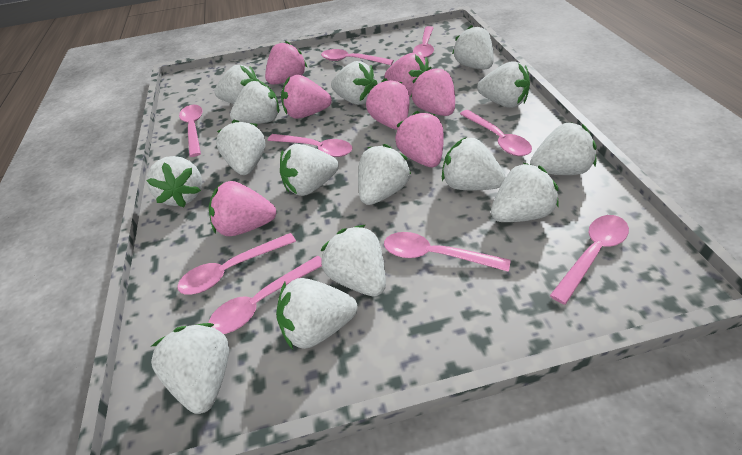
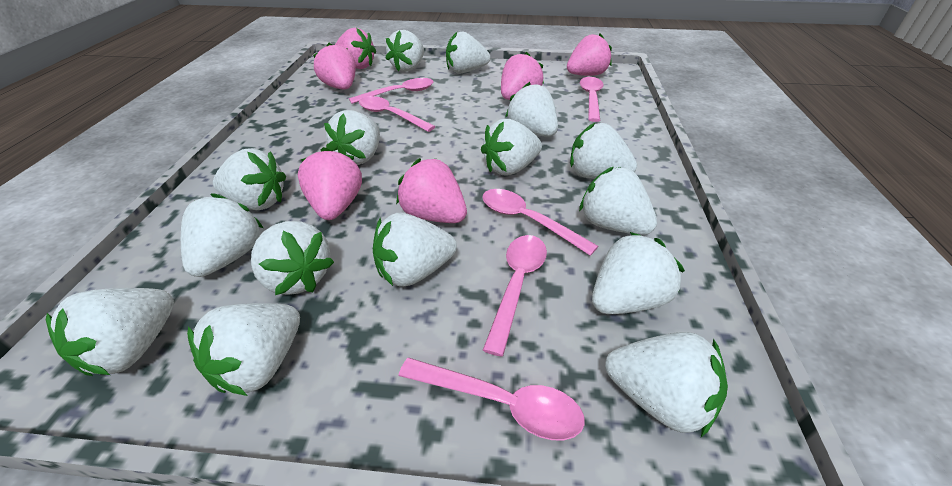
pink spoon: [177,233,296,295] [179,105,203,157] [208,256,322,334] [267,134,353,157] [321,49,394,65] [384,232,510,272] [413,26,434,59] [460,110,532,156] [550,215,629,304] = 9 -> [349,78,433,104] [359,96,435,132] [398,358,585,440] [482,189,598,256] [483,235,547,357] [580,77,604,122] = 6
pink strawberry: [209,181,276,236] [265,41,307,85] [281,75,332,119] [366,78,410,130] [385,53,429,96] [395,111,443,167] [410,67,455,116] = 7 -> [298,147,362,220] [313,43,356,89] [335,28,376,69] [396,158,467,223] [501,51,544,100] [567,33,612,76] = 6

